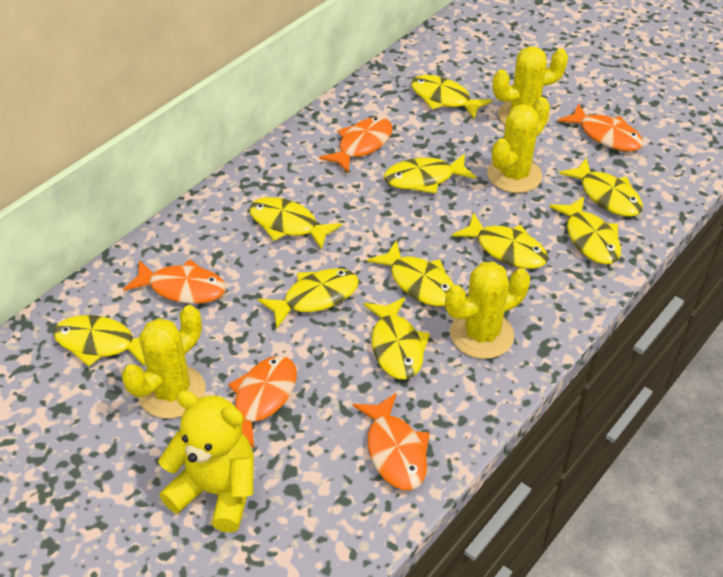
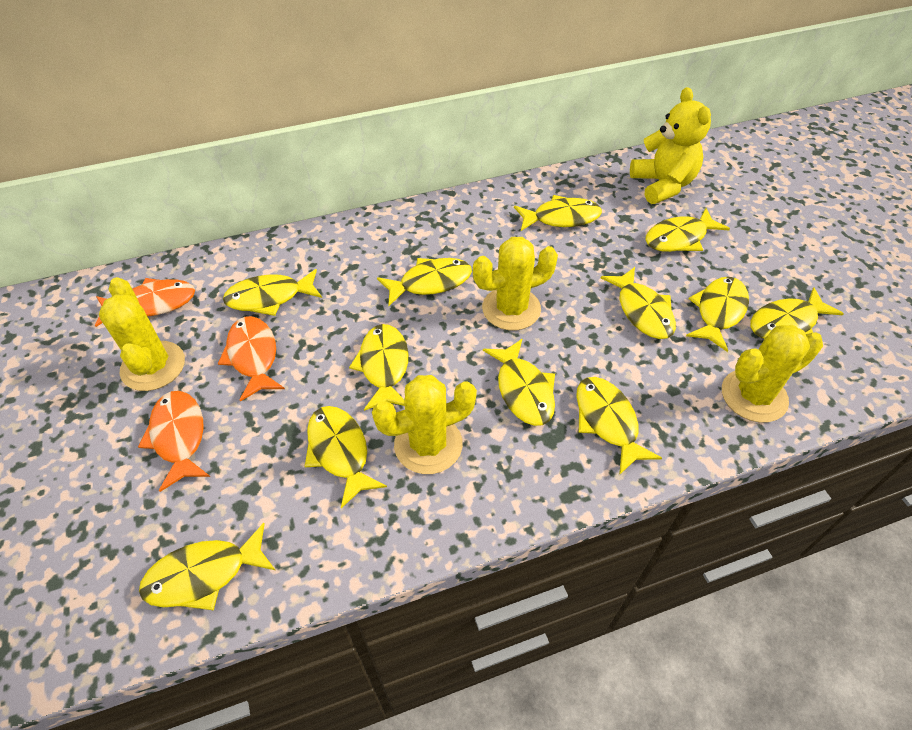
orange fish: [123,259,226,304] [228,356,297,448] [319,117,393,173] [353,393,430,490] [558,103,644,151] = 5 -> [95,278,195,327] [138,391,210,492] [218,316,285,402] = 3
yellow fish: [53,315,145,367] [249,197,342,250] [258,269,359,328] [364,297,430,380] [367,240,454,306] [384,153,476,194] [411,75,493,119] [452,212,548,269] [549,197,621,264] [559,158,643,217] = 10 -> [139,523,275,610] [223,269,322,316] [305,406,387,508] [349,324,409,411] [377,258,472,306] [483,339,555,426] [514,195,602,231] [576,377,662,475] [601,267,676,339] [645,208,730,252] [686,277,749,352] [750,287,844,339] = 12

